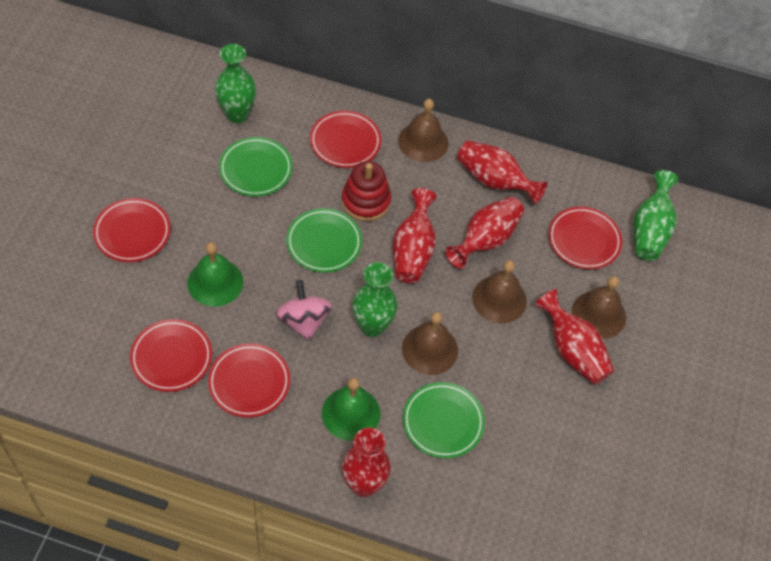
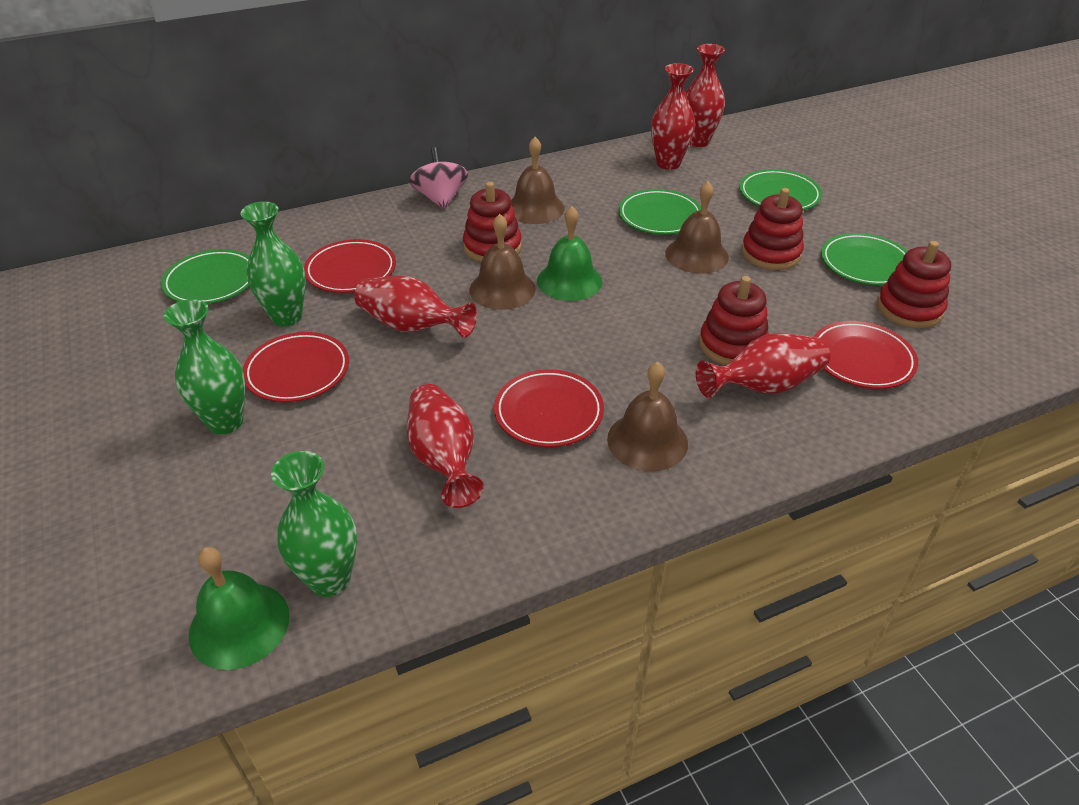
green plate: [219,137,293,196] [286,208,362,273] [403,382,485,458] = 3 -> [161,249,249,304] [619,189,701,235] [740,169,822,210] [821,233,907,285] = 4
red plate: [93,198,171,262] [130,319,212,392] [208,343,290,418] [310,111,381,168] [548,207,622,270] = 5 -> [243,332,349,402] [304,239,396,293] [494,369,604,447] [814,321,918,389] = 4
red stacking toy: [342,161,391,221] = 1 -> [463,182,522,262] [699,276,769,365] [741,188,804,270] [877,241,951,328] = 4

